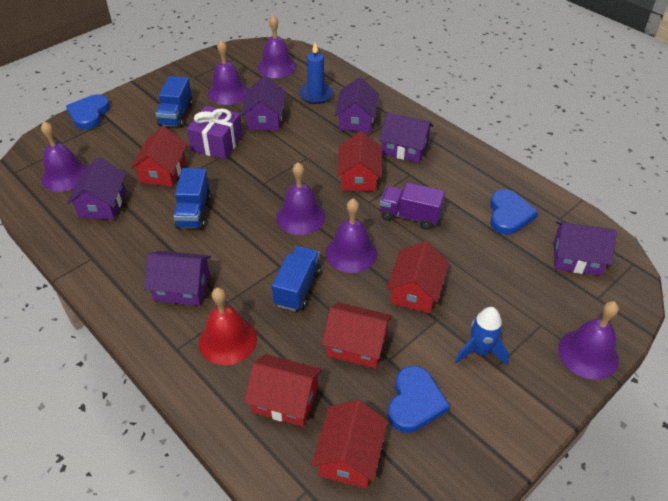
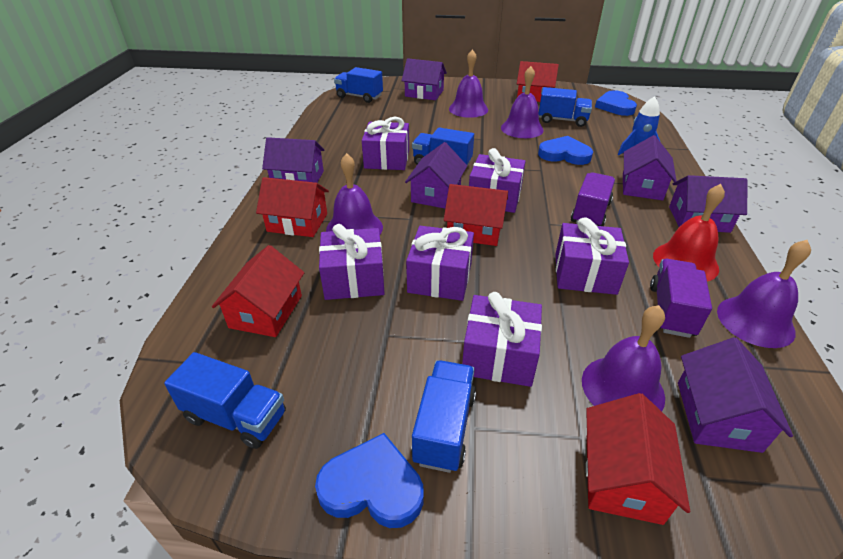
blue candle: [299,43,334,104] = 1 -> none = 0
blue truck: [156,76,193,128] [173,168,211,229] [272,246,321,311] = 3 -> [164,352,286,449] [334,67,383,103] [411,360,476,473] [412,128,474,166] [539,87,592,127] = 5
purple bell: [41,121,87,192] [208,40,248,105] [258,15,296,78] [276,162,325,235] [326,199,377,273] [558,301,619,380] = 6 -> [326,153,383,234] [449,49,488,118] [501,66,544,138] [582,305,665,411] [717,240,811,348] = 5
purple gift: [187,106,243,160] = 1 -> [319,224,385,300] [362,117,409,170] [406,226,474,301] [462,292,542,387] [469,148,526,213] [555,217,629,295] = 6
purple truck: [380,183,445,230] = 1 -> [571,173,615,226] [650,259,712,338] = 2
red house: [130,126,187,187] [244,354,322,427] [311,400,388,488] [322,302,392,369] [337,131,382,192] [386,241,449,313] = 6 -> [212,245,304,337] [256,177,329,237] [444,184,508,246] [517,61,559,102] [586,393,690,525] = 5

